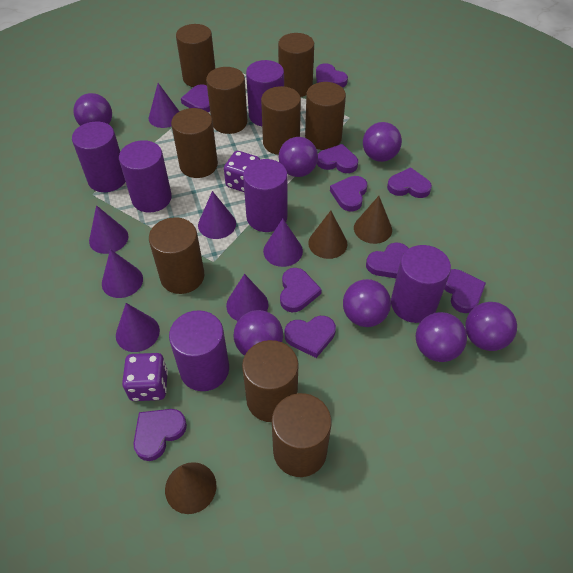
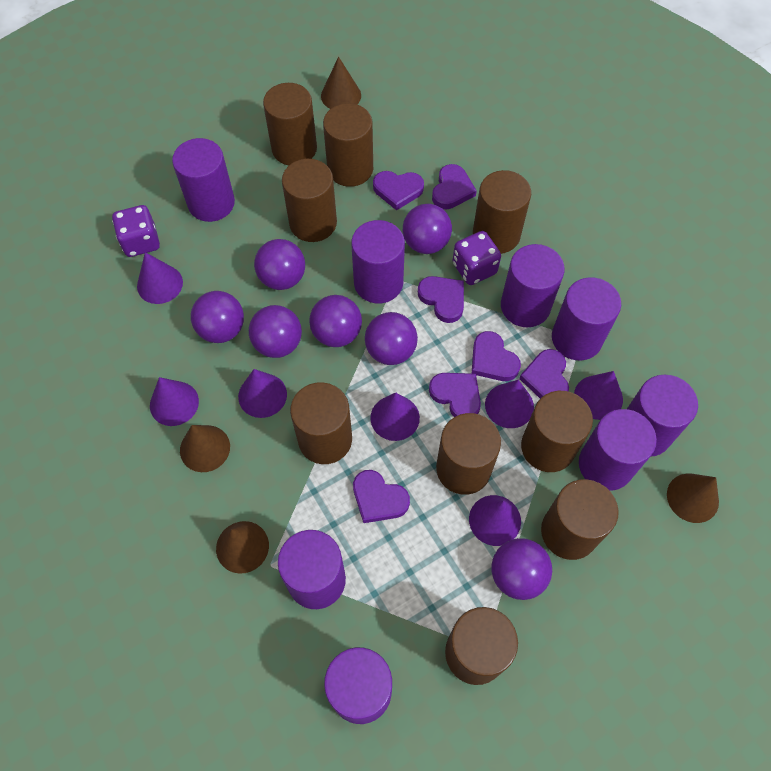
brown cone: [165,462,216,514] [308,211,348,259] [354,196,392,244] = 3 -> [180,425,230,472] [216,521,269,574] [321,57,361,109] [667,474,719,523] = 4
purple cylinder: [72,122,125,192] [119,140,172,213] [169,310,229,391] [243,159,288,232] [246,60,284,126] [391,245,451,323] = 6 -> [172,138,235,222] [278,530,346,609] [324,647,392,724] [351,220,405,303] [501,244,565,327] [552,277,621,360] [579,409,657,491] [627,375,698,456] = 8
purple heart: [133,409,187,461] [181,84,210,112] [280,268,322,312] [285,316,336,358] [316,63,348,87] [317,144,358,173] [330,176,367,212] [366,242,409,278] [387,167,432,198] [444,269,486,313] = 10 -> [353,470,410,523] [373,171,424,211] [418,276,464,323] [429,373,481,417] [432,164,477,209] [472,331,521,381] [519,349,569,398] = 7

